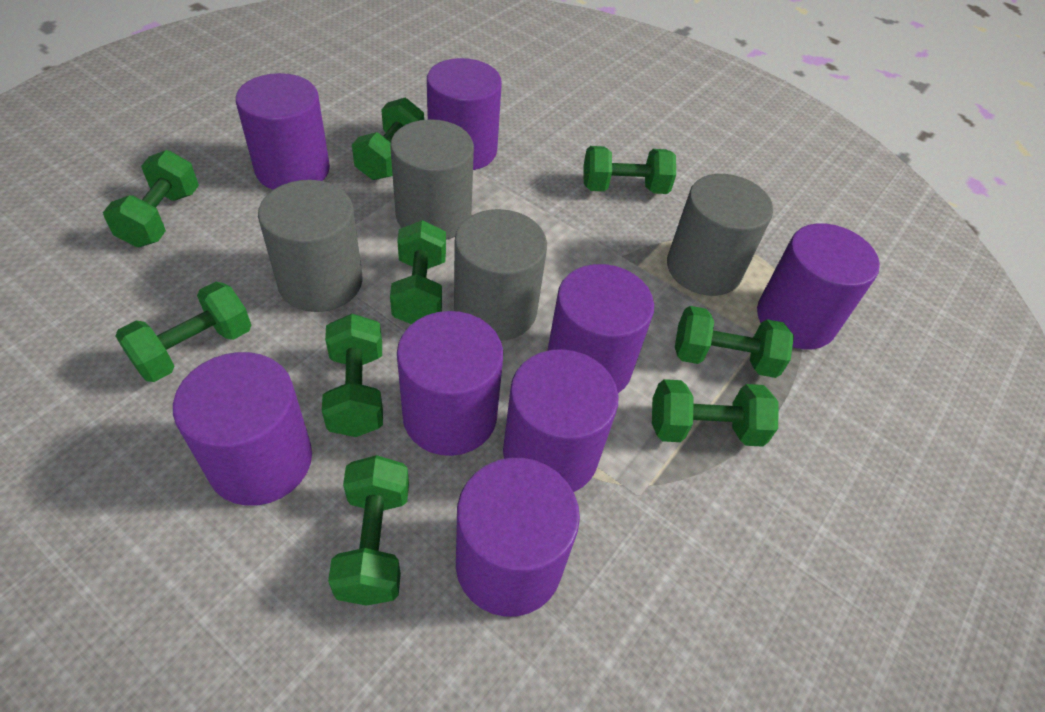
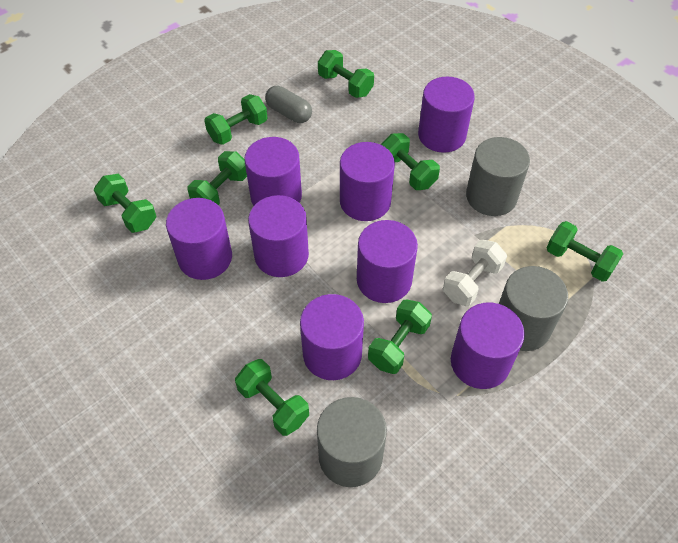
green dumbbell: [103,150,199,247] [115,282,251,382] [322,314,383,437] [328,455,409,606] [352,98,424,180] [390,220,446,324] [584,146,676,194] [652,379,778,447] [675,306,794,378] = 9 -> [94,174,156,233] [188,151,247,205] [204,94,267,145] [235,359,309,436] [318,50,374,98] [368,299,432,374] [381,133,440,190] [547,221,623,282] = 8
grey capsule: none = 0 -> [265,86,312,123] = 1
grey cylinder: [258,180,363,312] [390,119,474,240] [454,209,547,341] [667,174,773,296] = 4 -> [317,397,387,487] [466,137,530,216] [499,266,568,351] = 3
white dumbbell: none = 0 -> [443,240,507,306] = 1

